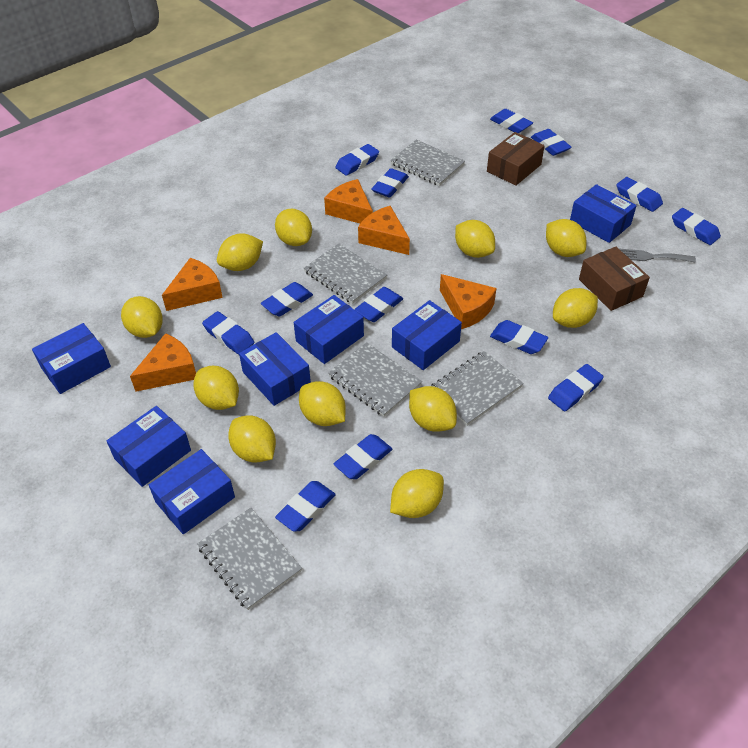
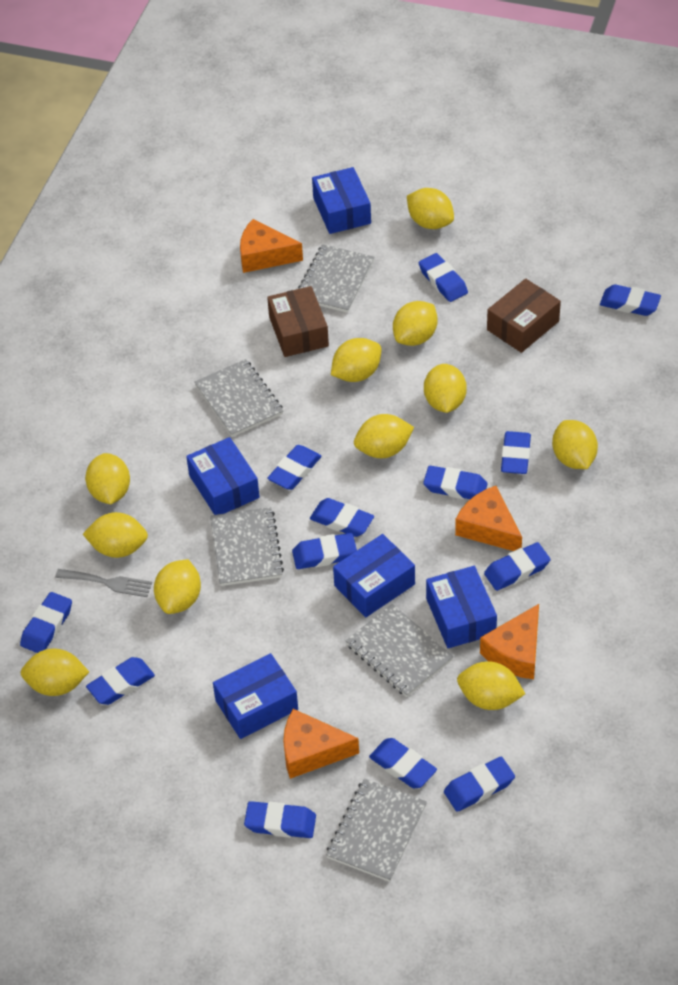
blue box: [32,323,111,394] [107,406,191,487] [149,449,235,534] [239,332,311,406] [294,295,364,364] [392,300,462,370] [570,184,637,243] = 7 -> [186,437,260,515] [213,653,298,739] [312,167,371,234] [333,534,415,617] [426,566,497,648] = 5
orange cheese: [130,333,196,392] [162,258,223,311] [324,179,373,224] [358,206,410,255] [440,274,497,329] = 5 -> [240,219,303,273] [283,709,359,779] [455,486,522,551] [480,604,539,679] = 4

